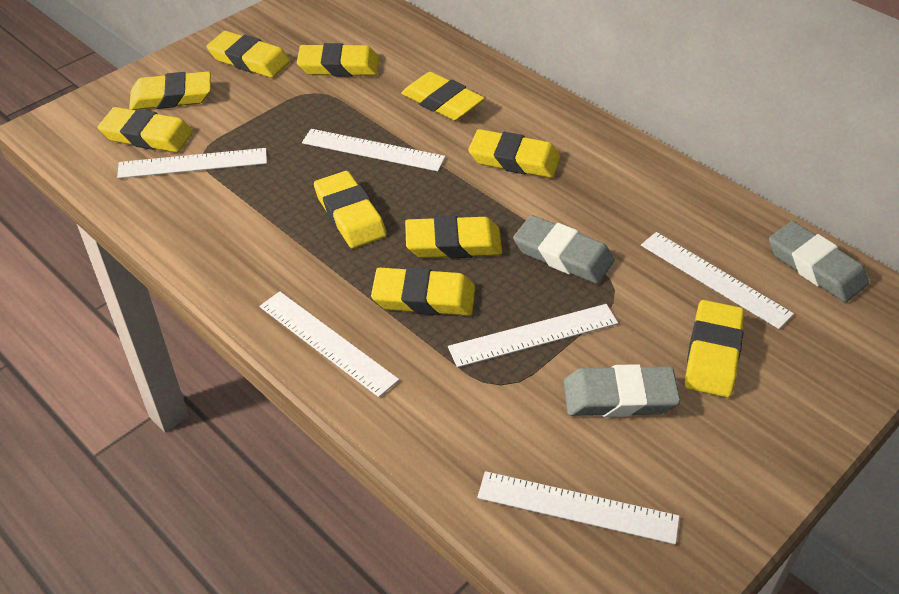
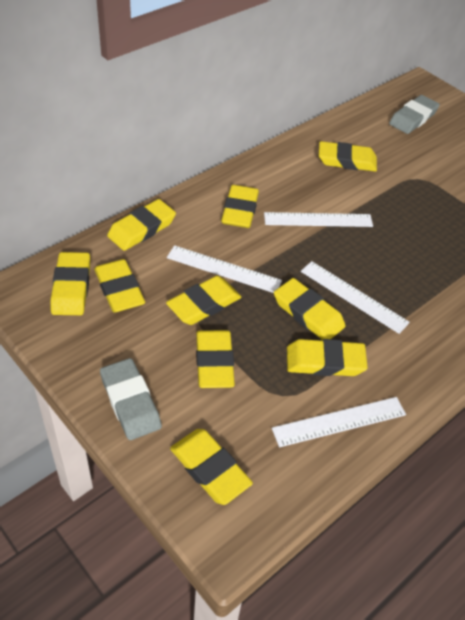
grey eraser: [513,215,615,284] [564,364,680,417] [769,221,869,302] = 3 -> [100,358,162,440] [389,95,440,134] = 2
white ruler: [117,148,267,178] [260,291,399,397] [302,129,445,171] [448,304,618,368] [477,471,680,545] [641,232,794,329] = 6 -> [167,245,282,293] [264,212,373,227] [272,397,406,447] [301,261,410,334] = 4

